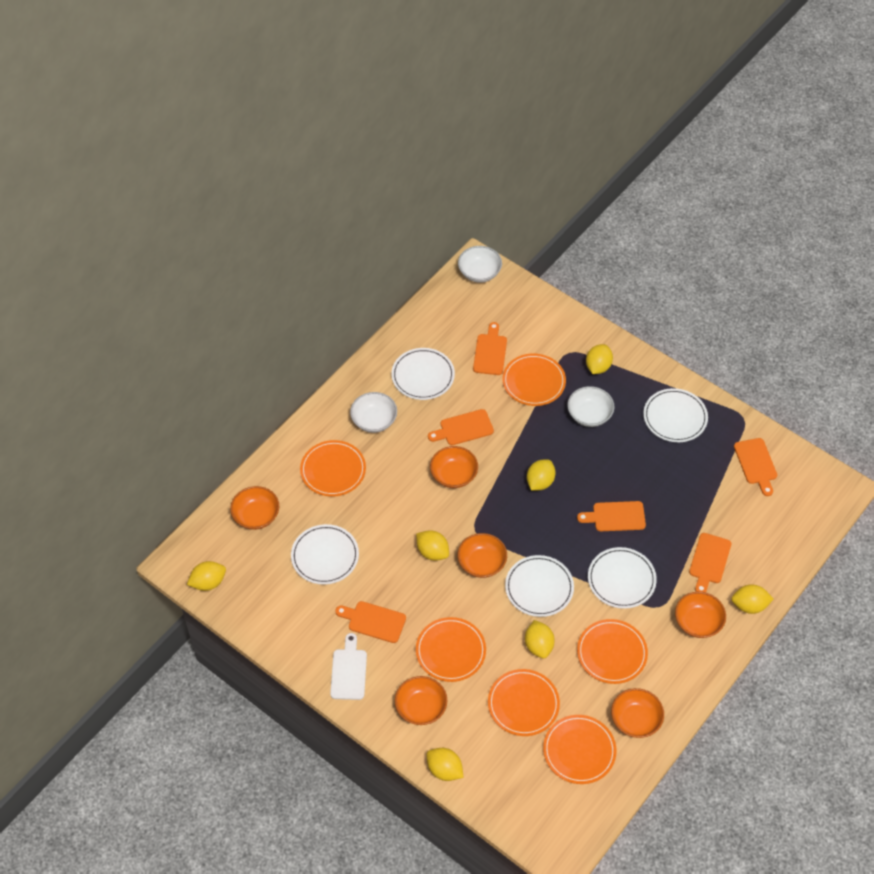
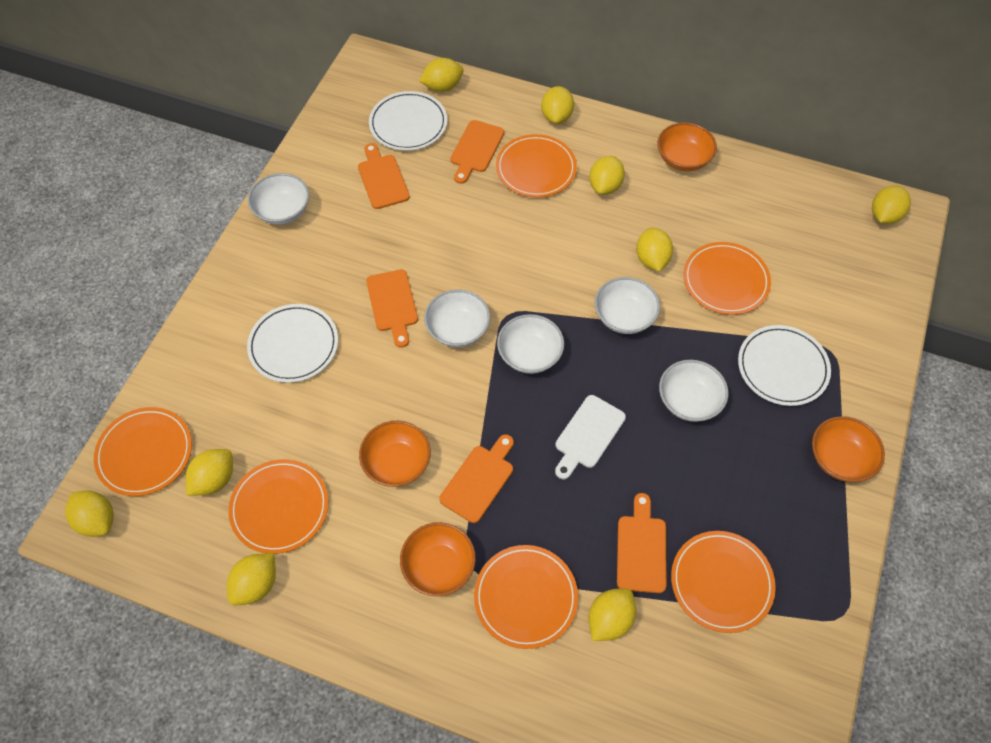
orange bowl: [230,486,279,530] [395,676,448,725] [430,446,478,488] [458,533,507,578] [611,688,664,738] [675,592,726,638] = 6 -> [359,421,431,487] [400,522,476,596] [657,122,717,171] [812,416,885,482] = 4
orange cutting board: [335,601,406,643] [428,409,494,445] [473,322,507,375] [577,501,646,531] [689,533,731,593] [734,438,777,496] = 6 -> [358,143,410,209] [366,270,418,348] [439,434,514,523] [450,120,504,184] [617,493,666,593] = 5
white bowl: [350,392,397,433] [458,246,502,283] [567,386,614,427] = 3 -> [248,173,309,225] [424,289,490,347] [497,314,564,374] [595,277,660,334] [659,360,729,422] = 5
white plate: [291,524,359,585] [391,348,455,400] [505,555,574,617] [588,547,657,609] [643,388,708,442] = 5 -> [247,304,338,383] [369,91,447,151] [738,325,831,406] = 3
yellow lemon: [187,561,226,591] [416,530,449,561] [427,748,464,781] [525,620,555,659] [527,459,555,491] [586,344,613,374] [732,584,773,614] = 7 -> [65,490,114,537] [186,449,233,496] [227,553,276,605] [419,58,464,92] [541,86,574,124] [589,156,625,195] [589,588,636,641] [636,227,673,271] [872,186,911,224] = 9

